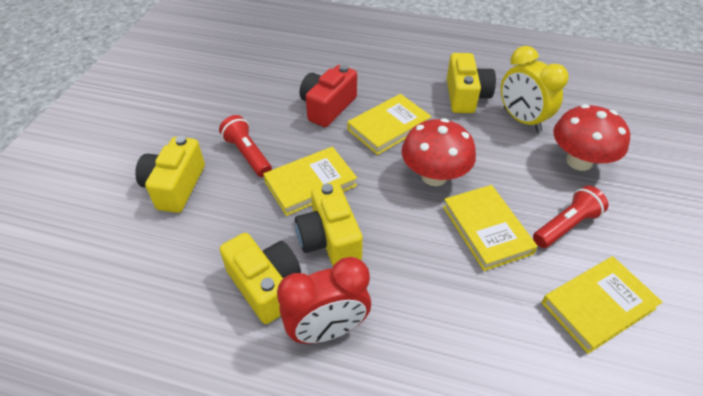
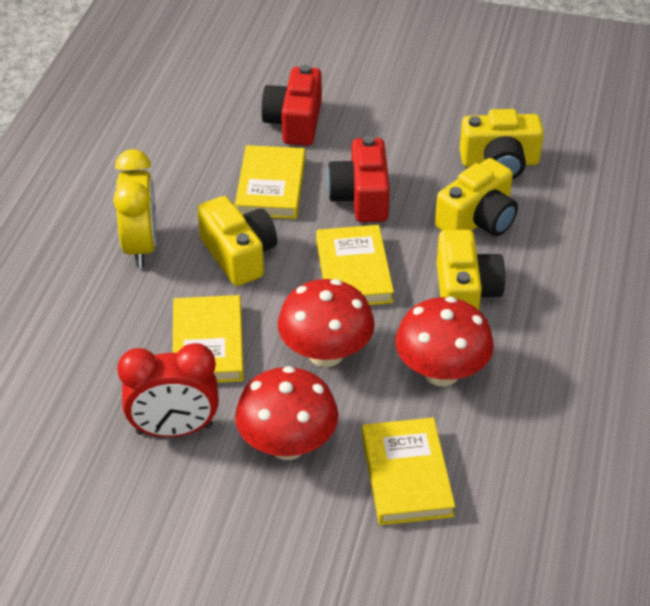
red camera: [300,65,357,127] = 1 -> [261,65,322,146] [327,136,390,222] = 2
red flashlight: [219,115,272,177] [533,186,608,248] = 2 -> none = 0
red mushroom: [402,118,476,186] [553,104,630,171] = 2 -> [235,366,338,460] [278,279,375,367] [395,297,494,386] = 3

